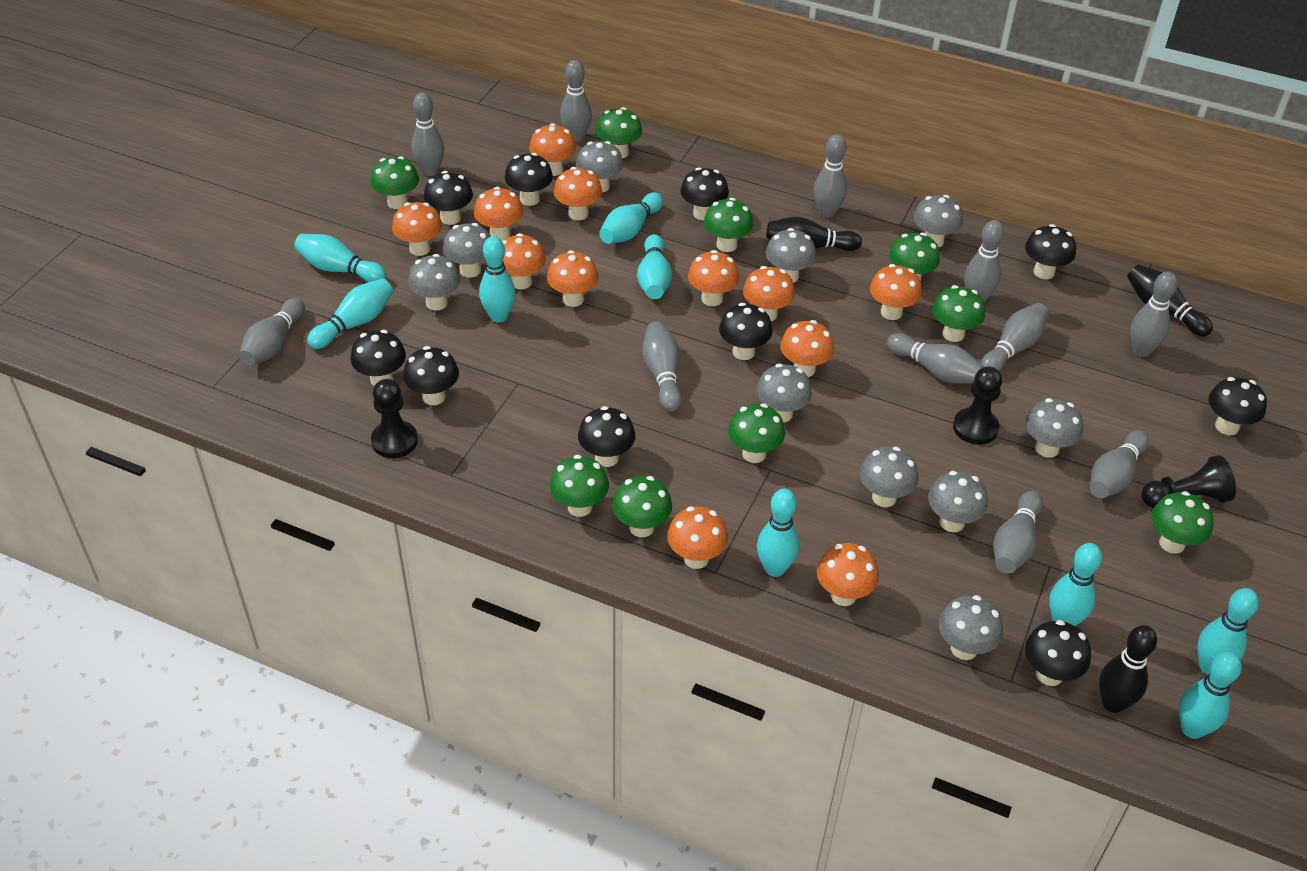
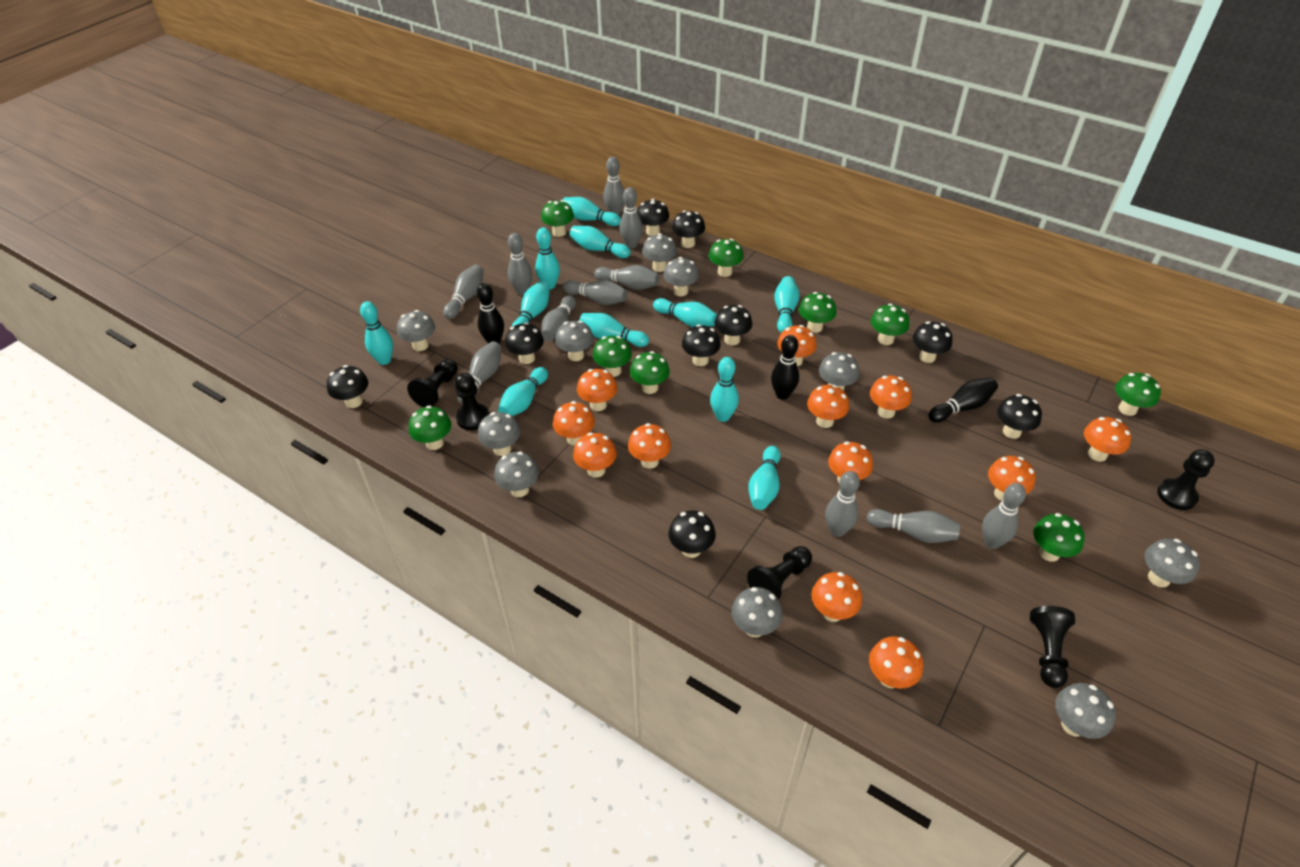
black mushroom: [351,330,406,386] [403,346,459,405] [424,171,473,225] [505,153,553,206] [578,406,635,467] [680,167,729,220] [719,303,773,360] [1025,224,1076,279] [1025,620,1091,686] [1209,377,1267,435] = 10 -> [327,365,368,408] [505,322,544,364] [637,199,669,236] [668,511,716,558] [672,211,705,248] [682,324,721,366] [714,305,752,345] [913,321,952,363] [997,394,1042,439] = 9
black pawn: [371,379,418,458] [953,366,1002,445] [1141,455,1236,508] = 3 -> [407,359,458,407] [455,373,489,430] [747,546,812,600] [1030,606,1075,688] [1157,449,1215,510] = 5
turquoise bowling pin: [294,234,386,282] [307,278,393,349] [479,236,516,323] [599,192,663,244] [637,234,672,299] [757,489,799,577] [1049,543,1102,626] [1179,652,1242,739] [1197,588,1259,675] = 9 -> [360,301,393,365] [498,367,548,416] [511,281,550,327] [535,228,560,289] [563,197,621,226] [570,226,631,258] [579,313,649,347] [653,298,717,327] [710,357,739,422] [748,446,781,510] [774,276,800,333] = 11

